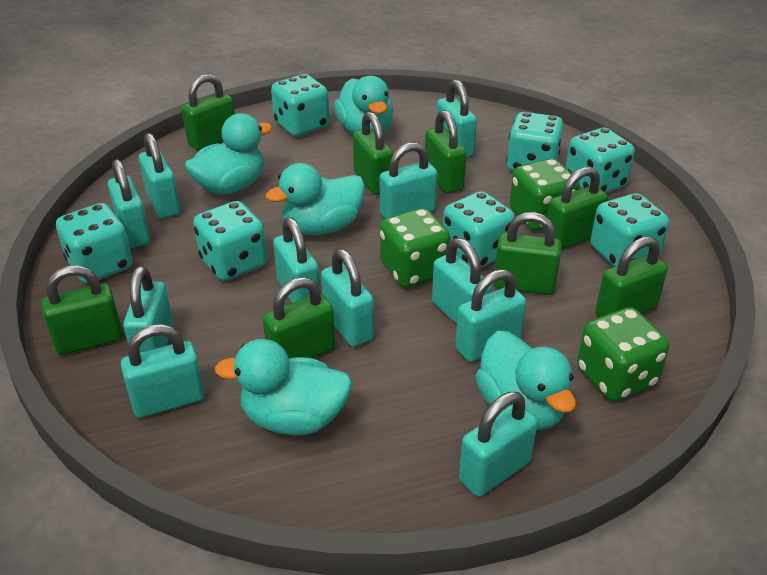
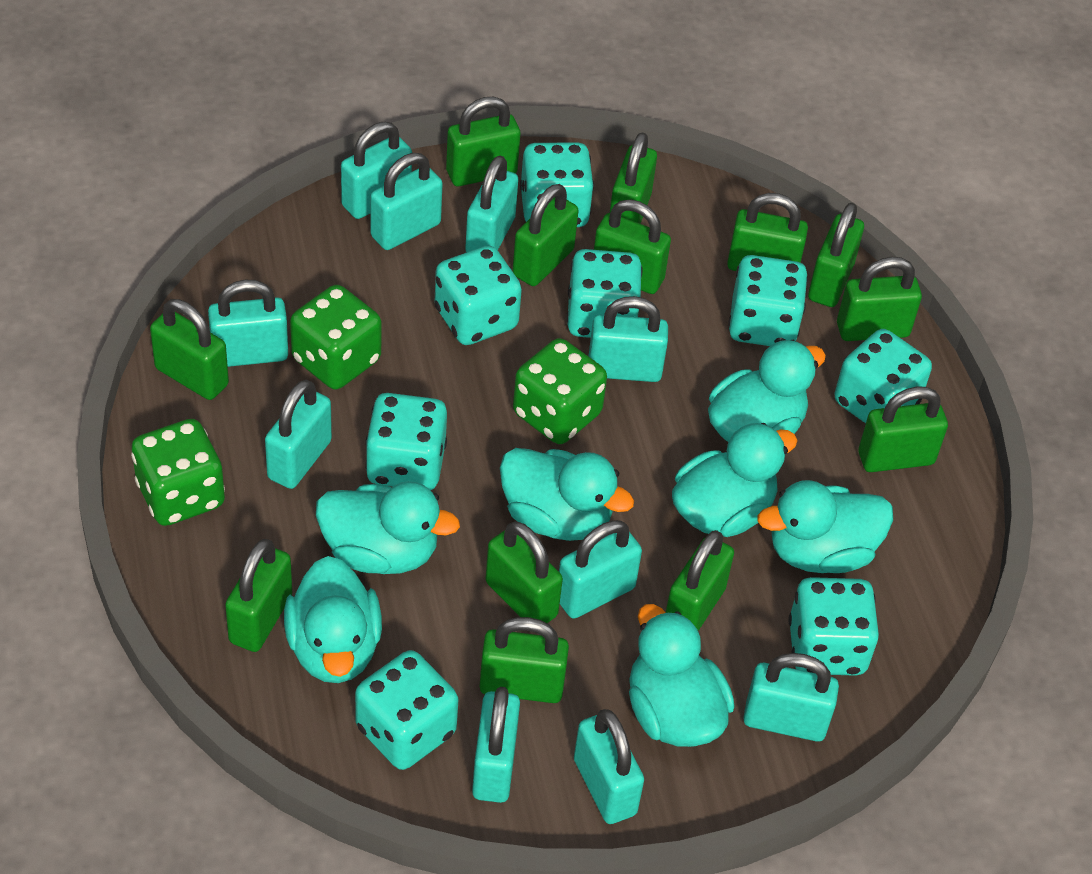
green padlock: [41,265,123,355] [182,74,235,150] [263,277,335,358] [353,112,393,195] [425,110,467,194] [494,212,562,295] [544,167,608,250] [595,236,668,317] = 8 -> [150,299,229,400] [225,539,292,652] [446,97,520,186] [480,617,569,703] [485,522,563,623] [512,184,578,286] [594,199,671,294] [610,132,657,224] [666,530,734,631] [727,193,808,271] [808,203,864,307] [837,257,922,341] [858,387,948,472] = 13
turquoise dice: [56,203,133,283] [194,201,267,281] [271,74,329,136] [443,191,515,268] [506,112,563,172] [566,128,635,193] [590,193,669,267] = 7 -> [355,650,458,770] [365,393,447,490] [435,246,522,345] [520,142,594,227] [566,249,643,338] [728,255,808,346] [788,577,879,676] [835,329,932,423] = 8
turquoise duck: [185,113,272,194] [215,339,352,435] [266,163,365,235] [334,76,393,134] [475,331,576,430] = 5 -> [284,556,382,683] [316,481,460,574] [500,448,634,541] [629,604,735,747] [672,423,798,537] [708,340,826,442] [757,480,893,573] = 7
turquoise padlock: [108,159,151,248] [121,324,205,418] [123,266,173,353] [139,133,181,219] [273,217,320,303] [321,249,374,347] [380,142,438,219] [432,238,492,324] [437,80,477,158] [455,269,526,362] [459,392,538,497] = 11 -> [208,280,288,367] [265,379,332,489] [341,122,412,219] [370,153,443,250] [465,156,518,253] [472,687,520,803] [559,520,642,619] [574,709,644,824] [589,296,668,382] [743,653,839,742] = 10

